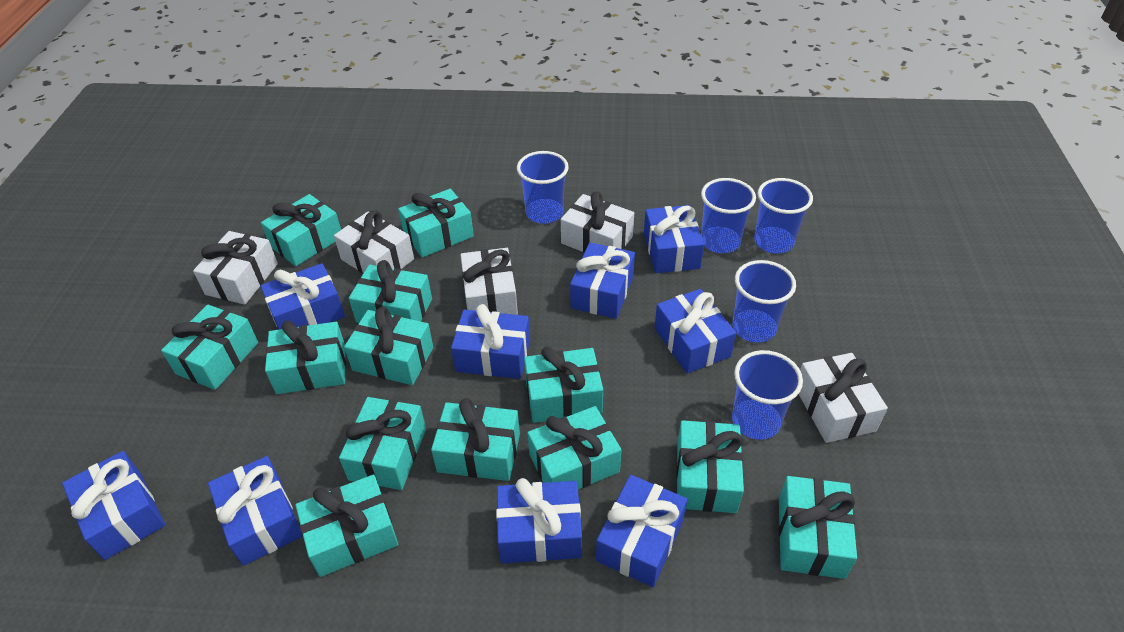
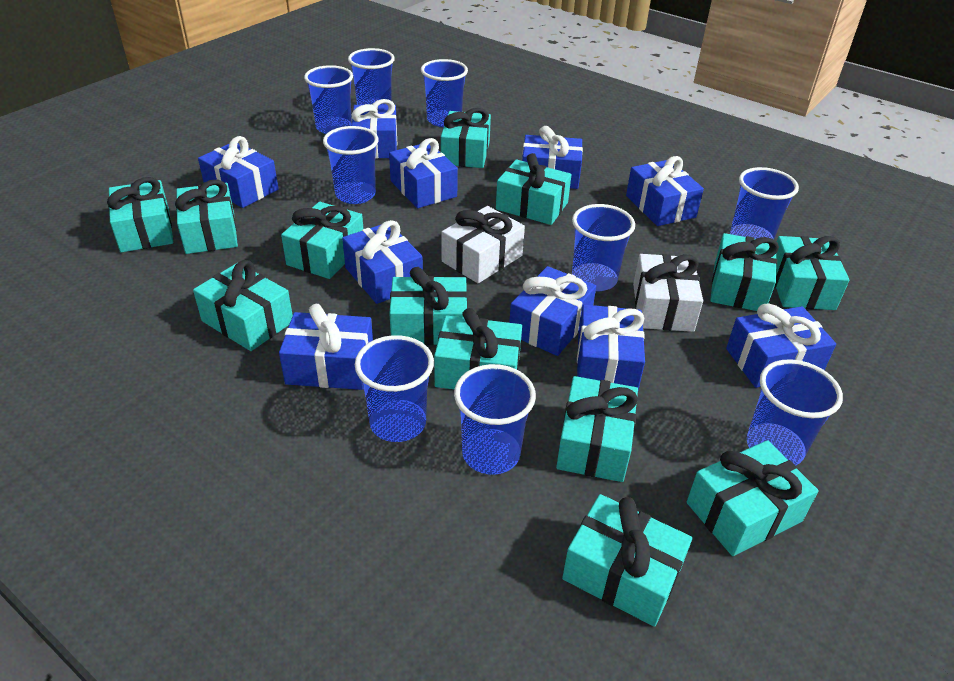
blue cup: [517,151,569,224] [701,178,756,253] [732,260,796,342] [732,350,803,440] [754,178,813,253] = 5 -> [304,65,353,134] [323,126,379,204] [348,48,395,105] [355,335,434,442] [421,59,468,127] [454,364,536,475] [572,204,635,292] [730,167,799,239] [747,359,843,465] = 9
blue gift: [62,451,165,560] [208,456,302,566] [260,263,345,330] [451,304,530,379] [496,478,582,563] [570,243,635,319] [596,475,687,587] [644,205,704,273] [654,289,736,374] = 9 -> [198,136,279,208] [279,304,373,390] [342,220,423,304] [352,99,397,159] [389,138,458,208] [509,266,596,356] [522,126,583,189] [577,305,645,390] [626,156,704,226] [726,304,836,388] = 10
white gift: [193,231,278,305] [334,210,414,273] [461,248,518,315] [561,191,634,253] [799,353,888,443] = 5 -> [442,206,525,283] [633,254,703,332] = 2

